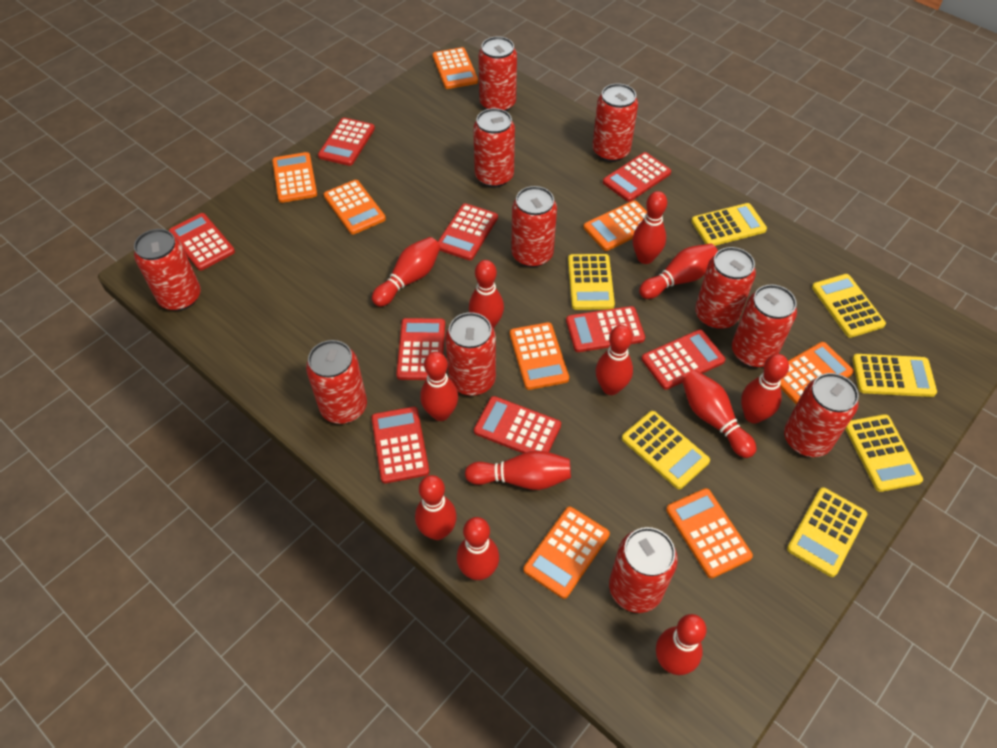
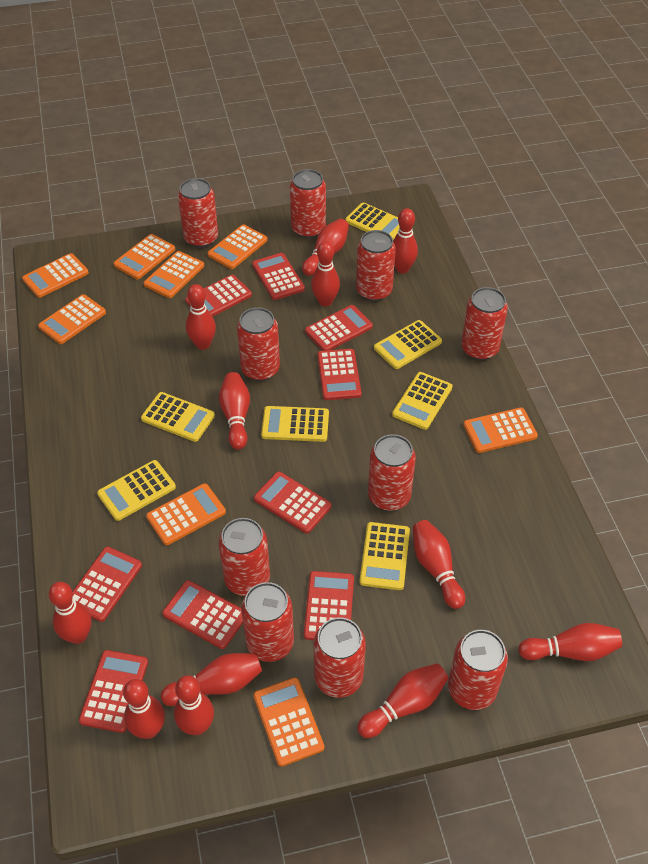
red can: [134,229,201,311] [306,340,367,424] [445,312,496,396] [473,108,515,187] [479,36,517,111] [511,186,557,267] [592,83,638,162] [609,527,678,613] [695,247,756,329] [732,284,797,367] [784,373,859,457] = 11 -> [178,178,218,248] [218,518,270,596] [237,307,280,381] [241,582,294,662] [290,169,326,238] [314,617,366,698] [356,230,396,301] [368,434,416,511] [448,630,508,710] [461,287,508,360] = 10

